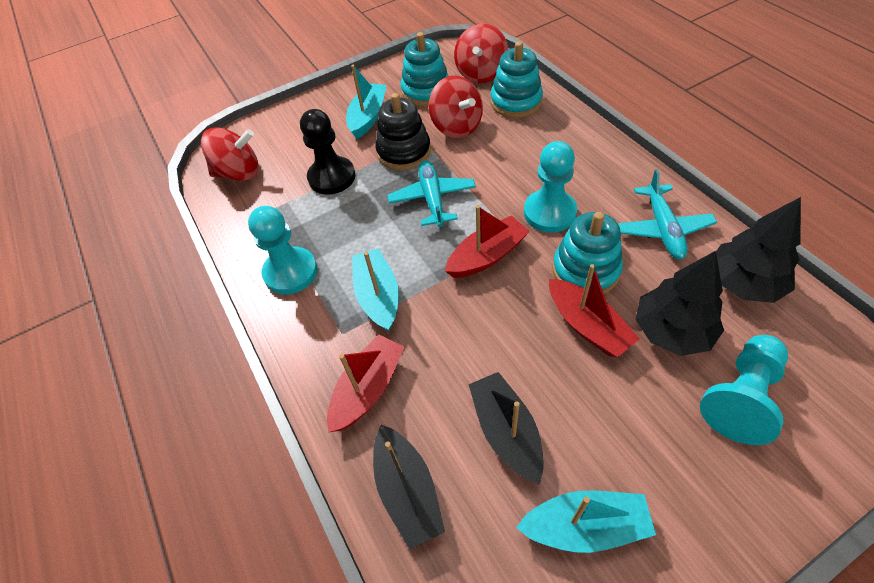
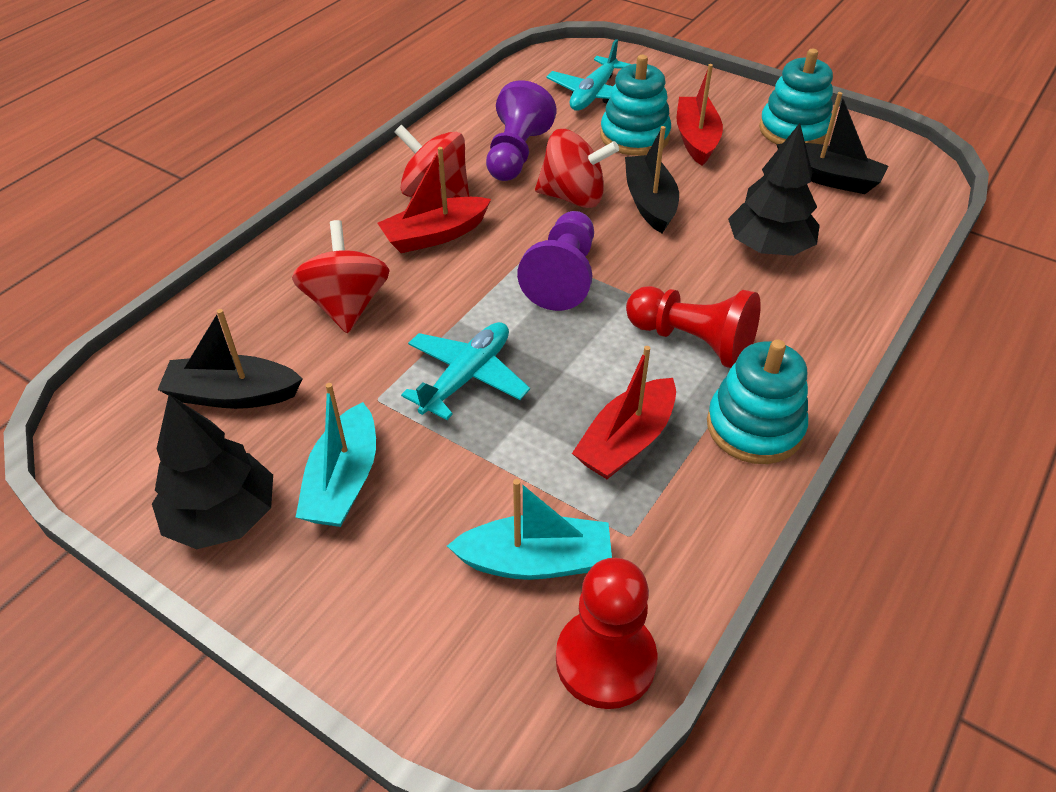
black boat: [373,425,445,549] [468,372,544,485] = 2 -> [158,309,303,409] [625,126,679,233] [776,92,888,194] = 3
black pawn: [300,109,355,195] = 1 -> none = 0
black stacking toy: [376,93,431,170] = 1 -> none = 0
purple pawn: none = 0 -> [486,80,557,181] [517,211,594,311] = 2
red pawn: none = 0 -> [556,558,658,709] [626,286,761,368] = 2
turquoise boat: [346,65,387,139] [352,248,399,331] [516,490,656,553] = 3 -> [296,383,376,527] [447,479,612,580] = 2
turquoise pawn: [248,206,317,295] [524,141,577,233] [700,335,788,445] = 3 -> none = 0

